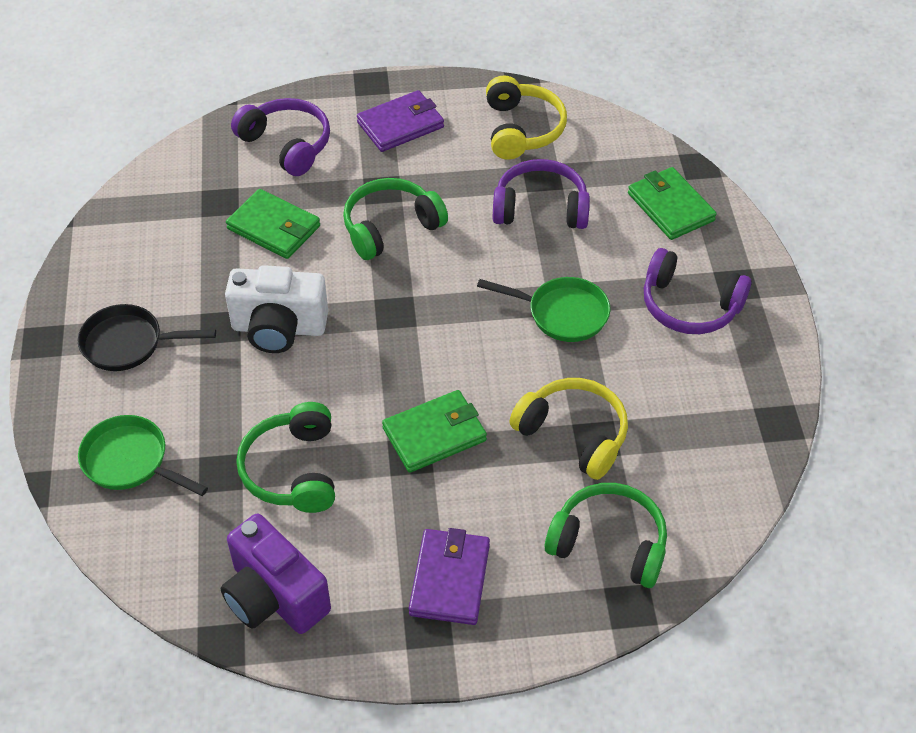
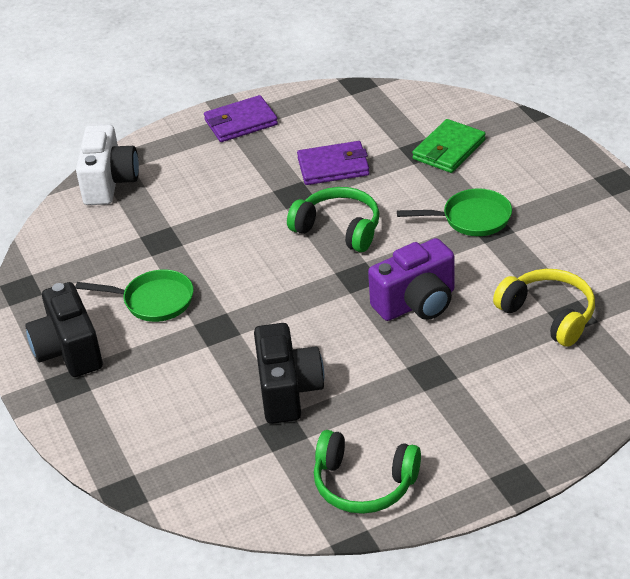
black camera: none = 0 -> [25,282,103,377] [254,323,324,424] = 2
black pan: [78,304,216,371] = 1 -> none = 0
green headphones: [236,402,335,513] [343,178,448,260] [545,483,667,588] = 3 -> [287,187,380,252] [314,430,421,514] = 2
green wallet: [226,189,320,259] [382,390,487,473] [628,167,717,240] = 3 -> [412,119,486,173] = 1
purple headphones: [231,98,330,176] [493,159,590,229] [644,248,751,334] = 3 -> none = 0
yellow headphones: [486,75,567,160] [509,378,628,480] = 2 -> [493,269,595,347] = 1

